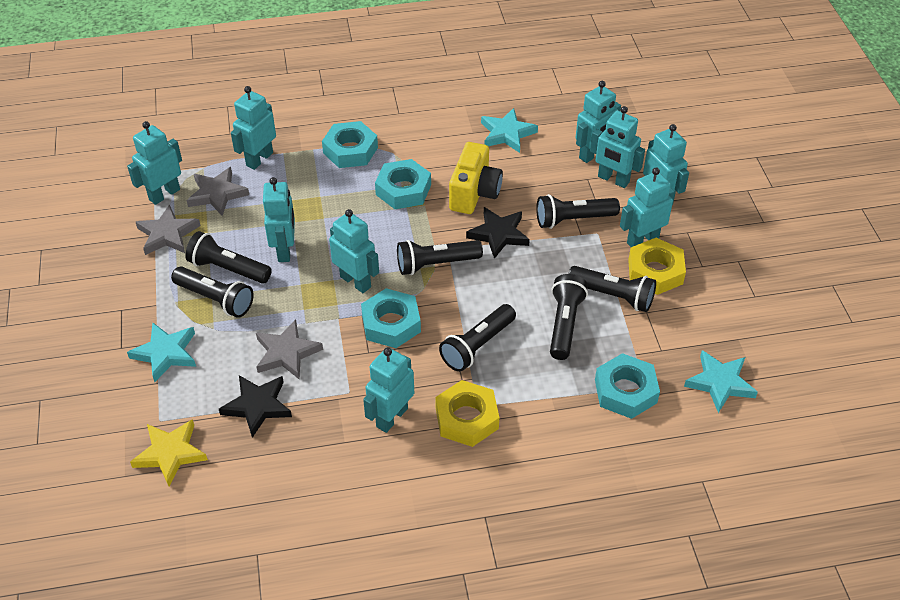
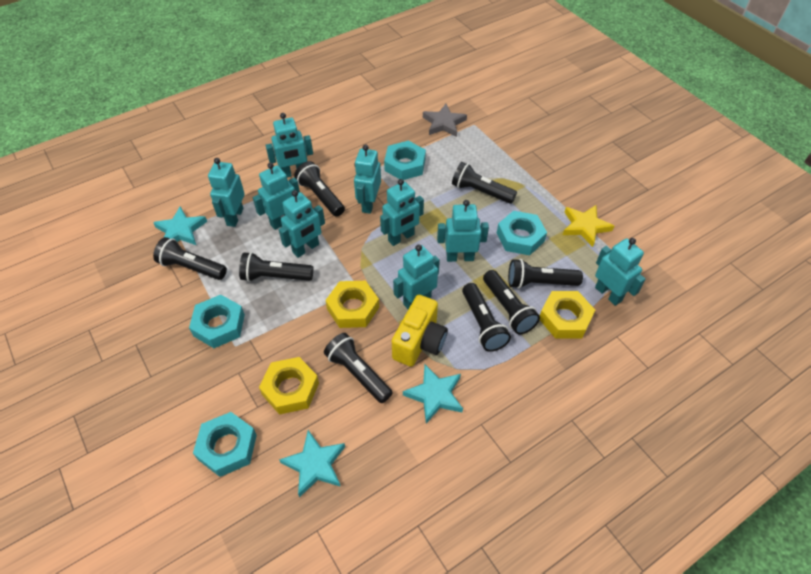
black flashlight: [171,267,254,318] [185,231,272,284] [397,240,483,275] [439,304,516,372] [536,194,620,229] [550,274,588,360] [568,266,656,312] = 7 -> [153,237,227,280] [239,252,313,282] [294,161,345,217] [324,333,393,403] [452,162,517,204] [462,283,511,352] [483,270,540,334] [508,259,583,289] = 8
black star: [219,375,292,438] [466,207,530,259] = 2 -> none = 0
grey star: [136,204,201,255] [187,167,249,216] [256,319,323,379] = 3 -> [423,104,467,137] = 1
yellow nut: [435,380,499,447] [628,238,686,295] = 2 -> [259,357,319,415] [325,281,379,328] [540,291,595,339] = 3

